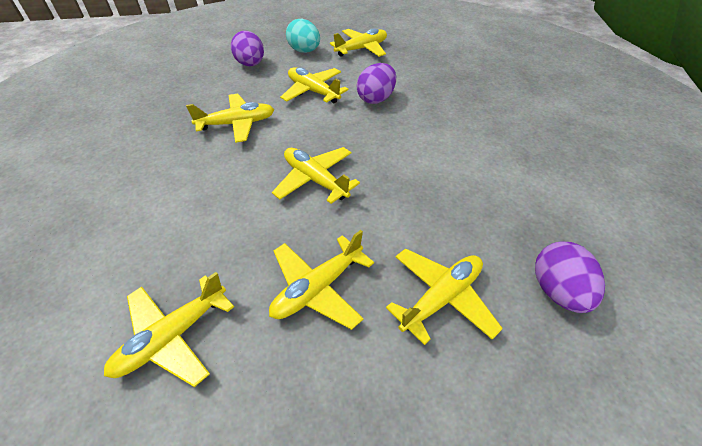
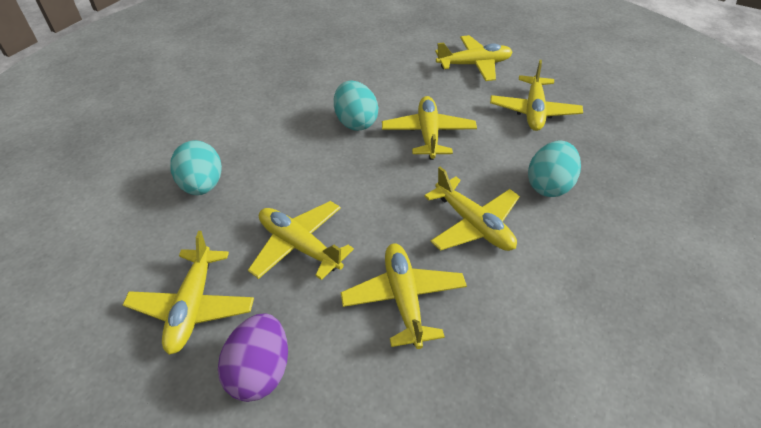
purple egg: [231,31,264,66] [356,63,396,104] [535,242,605,313] = 3 -> [218,313,288,402] = 1
turquoise egg: [286,19,320,53] = 1 -> [170,140,222,195] [334,80,378,131] [528,141,581,197] = 3

